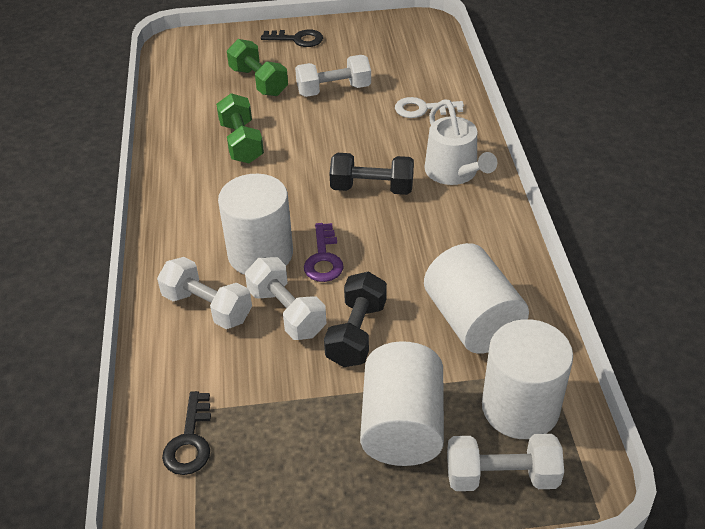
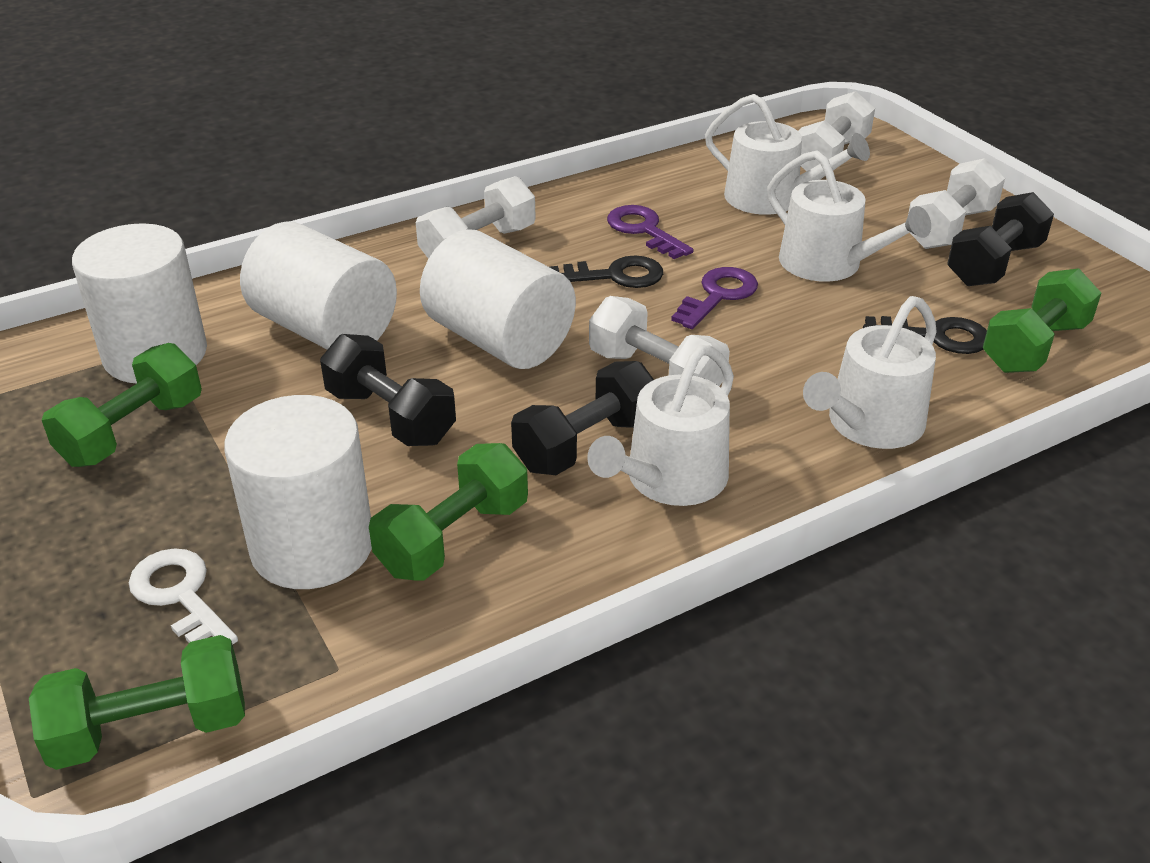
black dumbbell: [324,271,387,367] [330,153,414,195] = 2 -> [320,334,456,446] [511,361,654,475] [947,192,1054,286] = 3
green dumbbell: [216,93,264,163] [227,39,288,96] = 2 -> [29,635,245,770] [42,343,202,467] [369,443,528,581] [983,268,1101,373] = 4
purple key: [304,223,344,282] = 1 -> [607,205,693,259] [671,267,758,329] = 2
white watering can: [424,99,497,185] = 1 -> [587,345,734,506] [705,94,870,215] [767,150,931,282] [803,296,937,449] = 4

